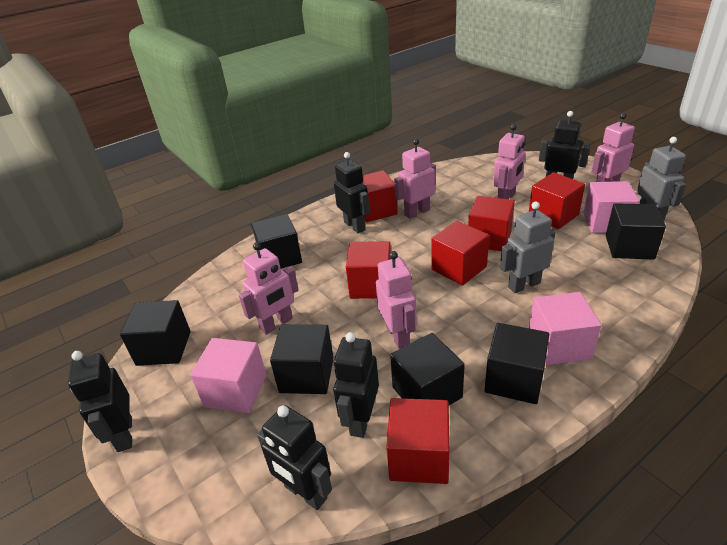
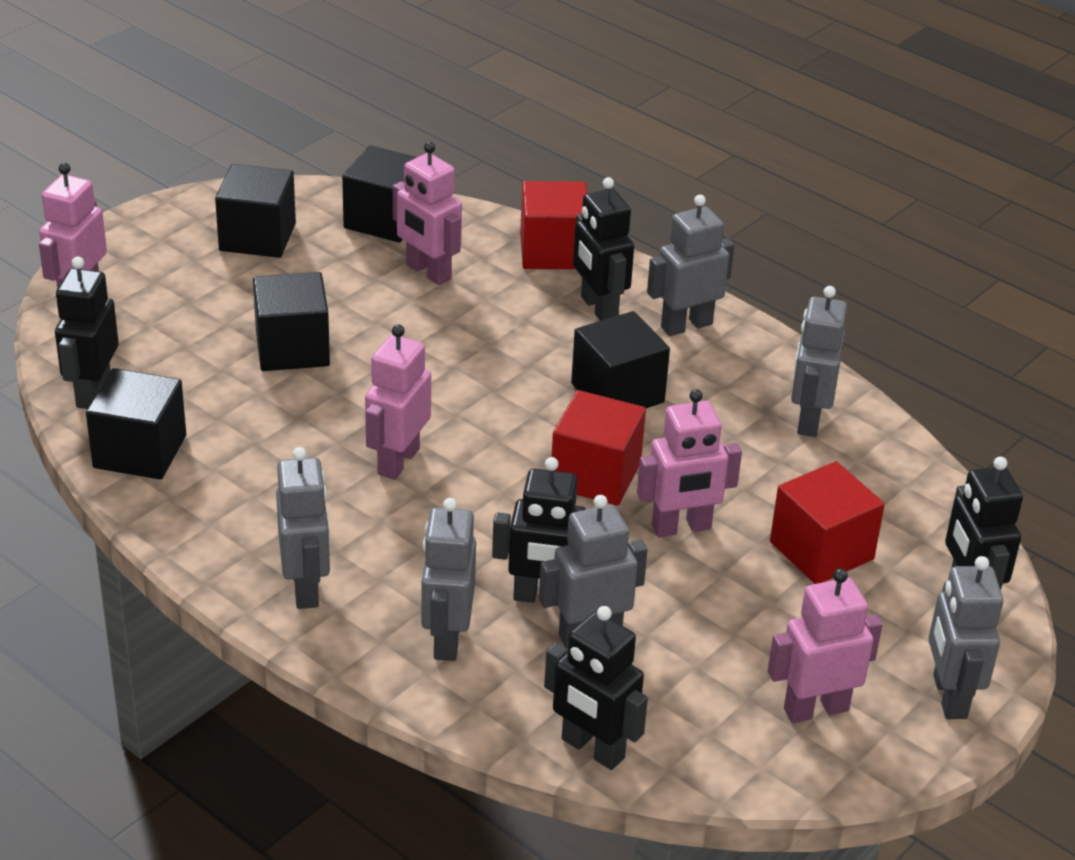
black cube: [120,300,191,366] [251,214,302,269] [270,324,334,394] [390,333,465,405] [484,323,549,404] [606,203,666,260] = 6 -> [86,368,186,480] [215,164,296,258] [253,272,330,371] [342,145,417,243] [571,311,670,408] = 5
grey robot: [500,202,555,293] [637,137,686,221] = 2 -> [276,447,330,609] [421,498,476,661] [539,495,648,649] [647,195,734,336] [791,286,847,437] [928,556,1003,719] = 6
pink cube: [190,338,267,413] [529,292,602,365] [583,181,639,233] = 3 -> none = 0
red cube: [346,241,391,299] [362,170,398,222] [386,398,450,484] [431,221,489,286] [468,196,515,251] [529,172,585,229] = 6 -> [520,181,588,269] [552,390,646,506] [770,461,885,584] = 3

